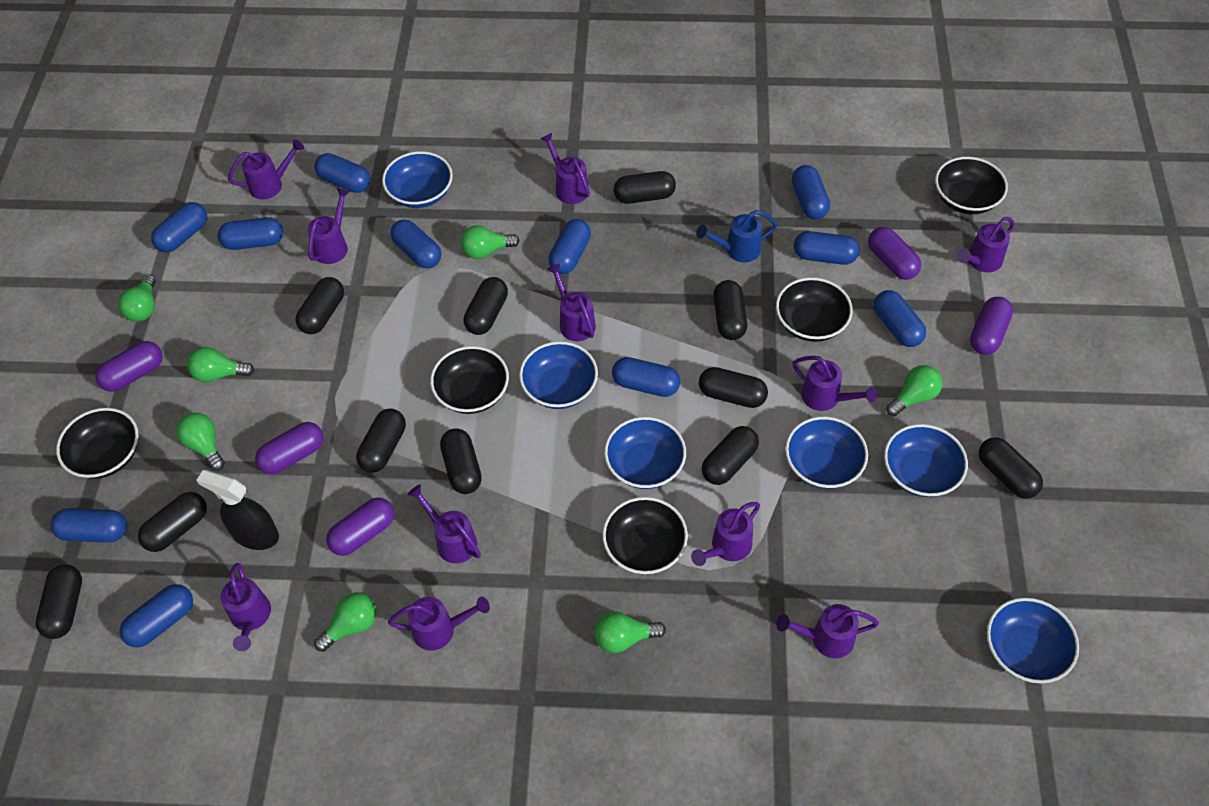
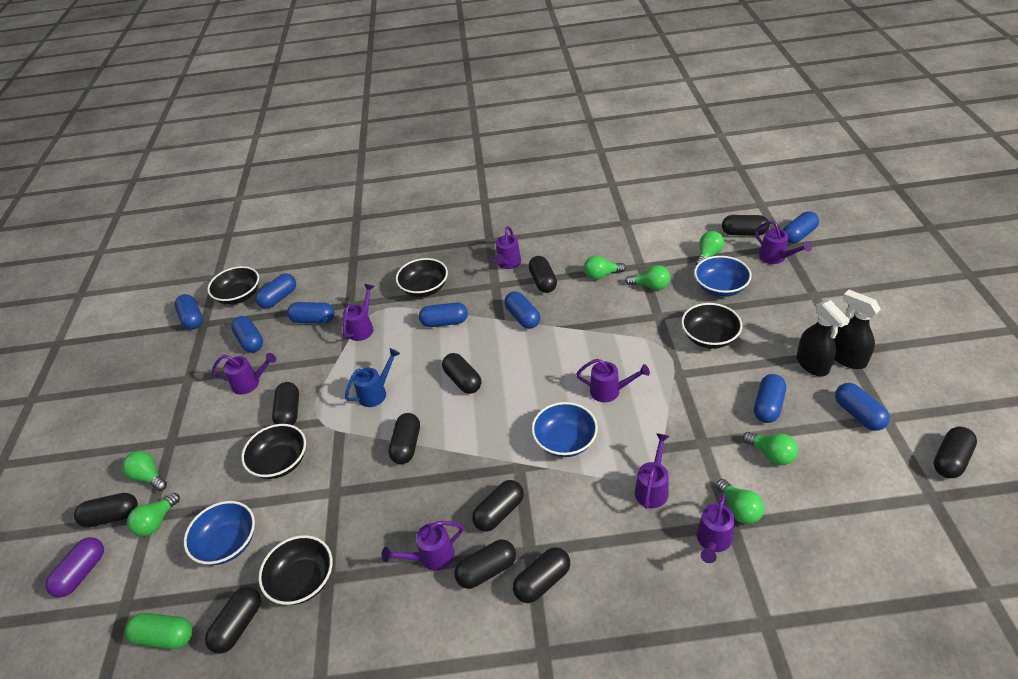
black spray bottle: [196,470,279,550] = 1 -> [796,300,850,376] [834,290,881,369] = 2
blue bowl: [382,151,453,208] [519,341,598,409] [604,417,686,489] [785,416,868,489] [884,424,968,497] [987,598,1079,684] = 6 -> [184,501,255,565] [532,402,598,457] [694,256,752,297] = 3
blue capsule: [51,508,127,543] [119,584,193,647] [151,202,207,253] [218,217,283,250] [314,153,371,193] [390,219,441,268] [548,219,591,274] [612,357,680,397] [792,165,830,219] [794,231,860,265] [873,290,926,347] = 11 -> [175,294,203,330] [231,316,263,353] [255,273,296,309] [287,302,335,324] [419,303,468,327] [504,291,540,329] [754,374,786,423] [783,212,819,244] [835,383,890,431] = 9
green capsule: none = 0 -> [125,613,193,649] = 1
purple capsule: [95,341,163,392] [255,422,324,474] [326,497,394,556] [868,227,921,280] [970,297,1013,355] = 5 -> [45,537,104,598] = 1
purple watering can: [220,563,271,651] [228,139,304,199] [308,188,350,264] [388,597,490,651] [408,484,481,563] [540,133,590,204] [547,264,596,341] [691,502,760,566] [776,604,879,658] [792,356,877,411] [957,217,1015,272] = 11 -> [212,353,276,395] [343,284,374,341] [382,521,464,571] [494,226,521,269] [576,359,650,402] [635,433,669,509] [696,493,735,563] [755,221,812,264] = 8

